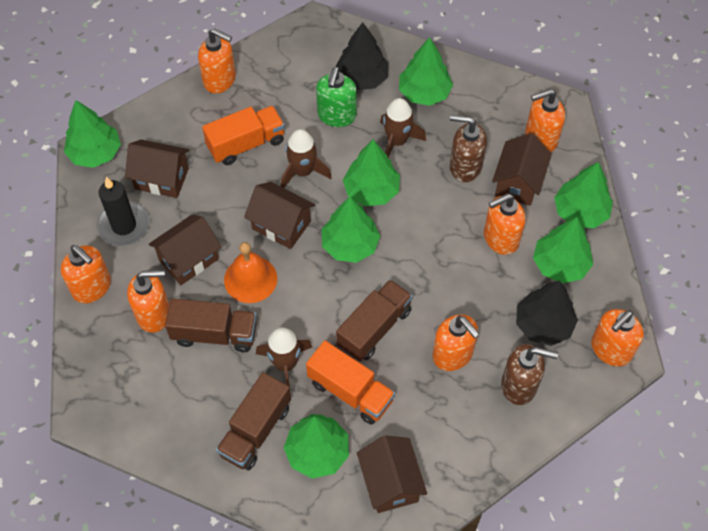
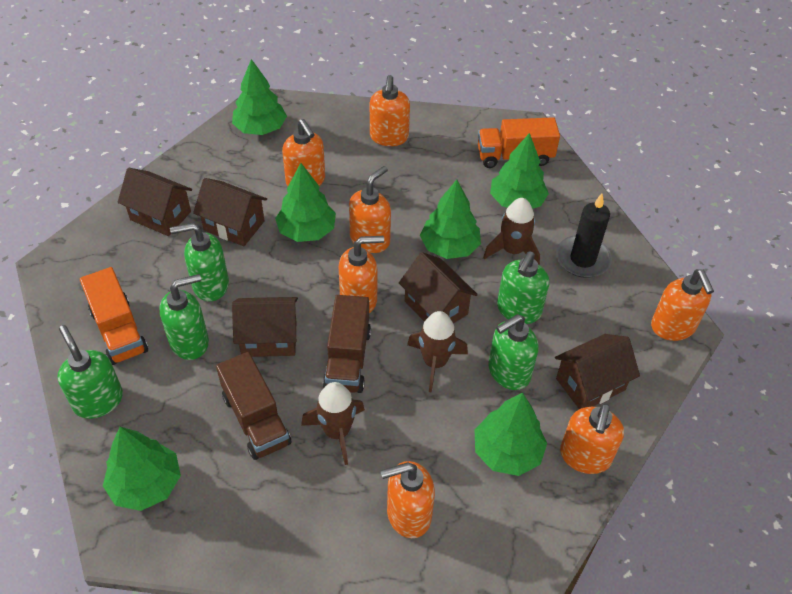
black tree: [336,22,388,90] [516,280,578,346] = 2 -> none = 0
brown soap dispenser: [450,115,487,182] [501,344,558,405] = 2 -> none = 0
brown truck: [165,298,256,352] [216,372,291,470] [336,279,413,362] = 3 -> [216,352,291,460] [323,295,371,393] = 2
green soap dispenser: [316,67,357,127] = 1 -> [58,325,123,419] [159,274,209,360] [170,223,229,301] [488,314,538,390] [497,251,549,324] = 5
green tree: [64,100,121,168] [284,414,349,479] [322,197,380,263] [343,140,400,206] [399,37,453,106] [533,217,593,283] [554,162,613,228] = 7 -> [103,427,181,511] [232,59,287,135] [275,163,336,242] [420,179,481,259] [475,392,547,476] [490,133,549,209] = 6
orange bell: [224,242,277,303] = 1 -> none = 0

